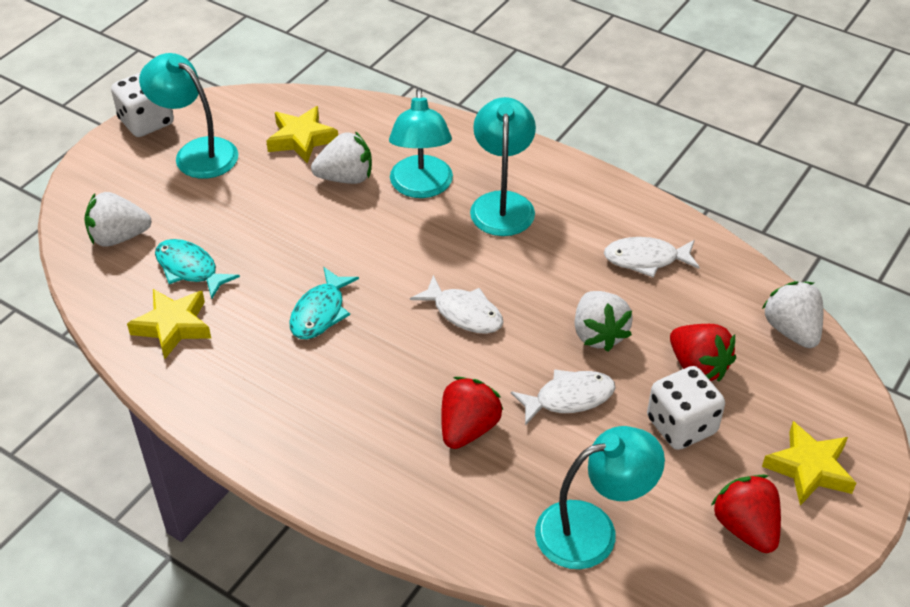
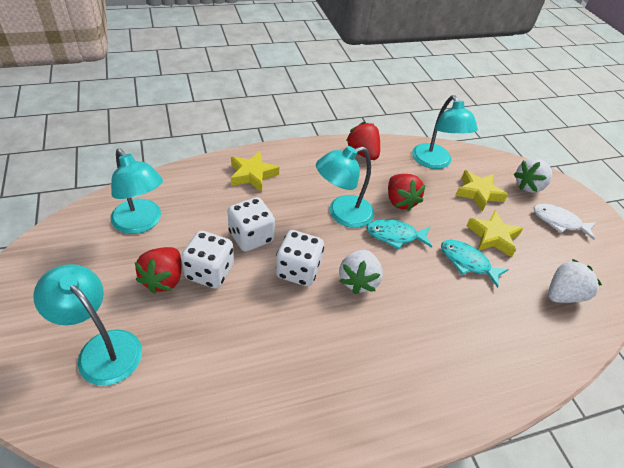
white dice: [111,72,174,137] [647,366,725,450] = 2 -> [181,231,234,289] [228,197,275,252] [276,230,324,286] = 3
white fish: [410,275,503,334] [511,369,615,425] [604,237,700,278] = 3 -> [534,204,596,240] = 1
white strawberry: [84,192,152,247] [311,131,372,184] [574,291,633,352] [762,281,823,348] = 4 -> [339,250,383,294] [513,158,552,193] [548,259,602,303] = 3

